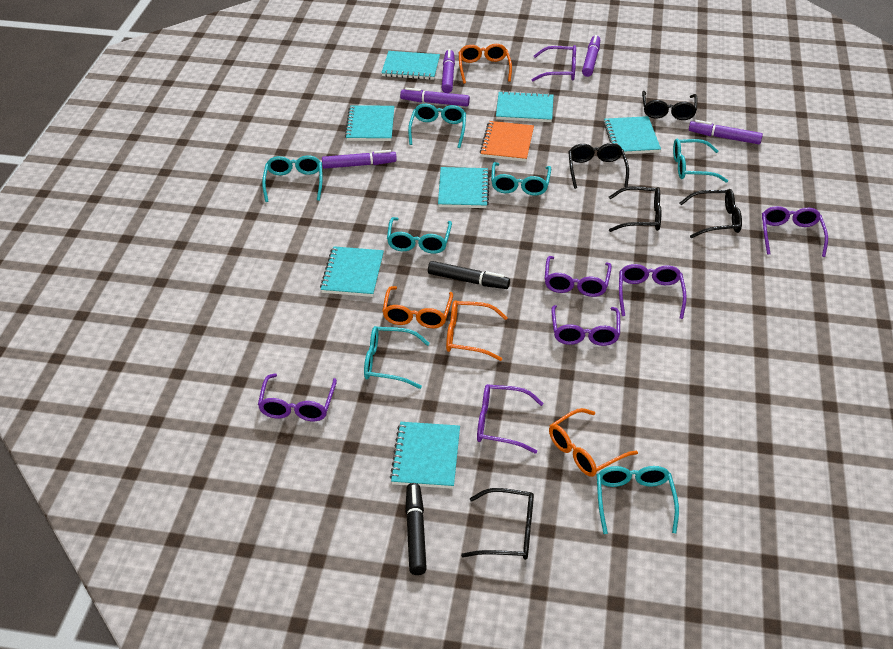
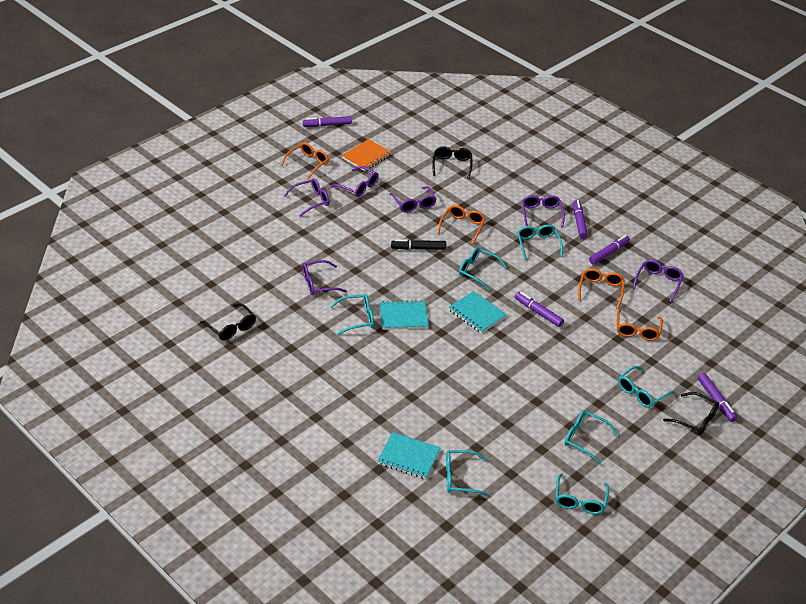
black glasses: [461,488,534,560] [568,143,629,189] [609,186,662,232] [642,91,698,120] [680,189,742,238] = 5 -> [200,303,256,341] [432,146,472,179] [663,392,719,435] = 3
black marker: [405,483,427,575] [428,261,510,289] = 2 -> [391,239,446,250] = 1
purple glasses: [258,373,337,421] [477,384,544,454] [532,45,576,81] [545,256,612,297] [551,305,620,346] [619,264,687,319] [762,206,828,257] = 7 -> [284,178,330,217] [302,260,347,295] [331,166,379,197] [389,186,436,213] [522,195,565,228] [633,260,684,302] = 6
turquoise notebook: [320,246,384,297] [345,105,394,141] [381,51,440,80] [390,422,460,489] [438,167,490,208] [496,91,554,122] [603,116,661,154] = 7 -> [377,432,441,479] [379,300,429,330] [448,291,507,334] = 3

